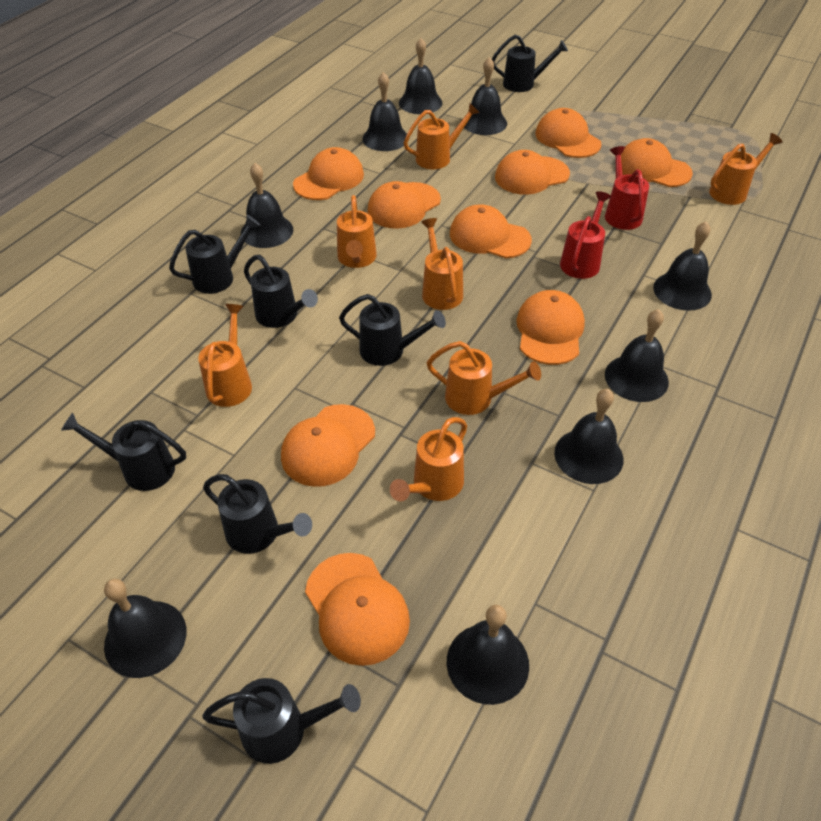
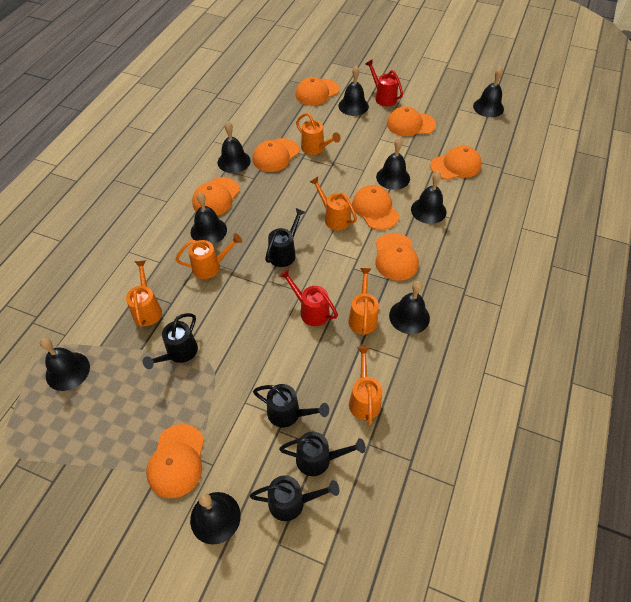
black watering can: [61,413,186,491] [169,215,260,294] [202,678,361,764] [203,474,312,554] [244,255,318,328] [339,294,446,366] [492,35,568,92] = 7 -> [143,313,198,369] [250,475,339,521] [253,384,329,427] [265,208,306,267] [279,432,366,476] = 5
orange cap: [281,404,375,487] [293,147,364,200] [305,553,410,666] [367,181,441,229] [450,204,532,259] [495,150,570,195] [516,290,585,365] [536,108,602,158] [621,138,693,187] = 9 -> [146,424,204,498] [192,177,240,216] [253,138,299,172] [295,77,339,105] [352,185,399,230] [375,233,419,281] [387,106,436,136] [430,145,482,180] = 8
orange watering can: [198,304,252,407] [337,195,377,268] [390,417,467,501] [404,103,480,169] [421,218,463,310] [427,341,541,415] [709,133,782,205] = 7 -> [126,260,162,327] [175,233,242,279] [296,113,340,155] [310,177,357,230] [348,268,379,335] [349,346,382,425] = 6

